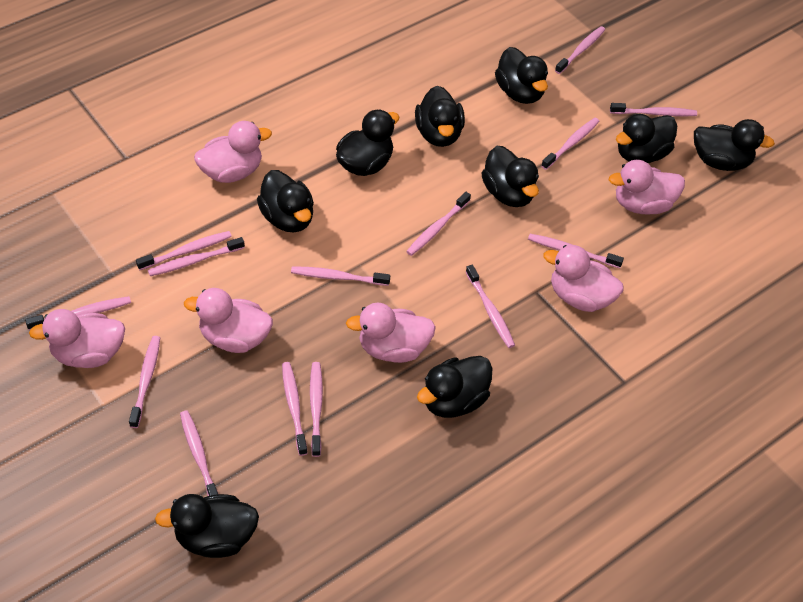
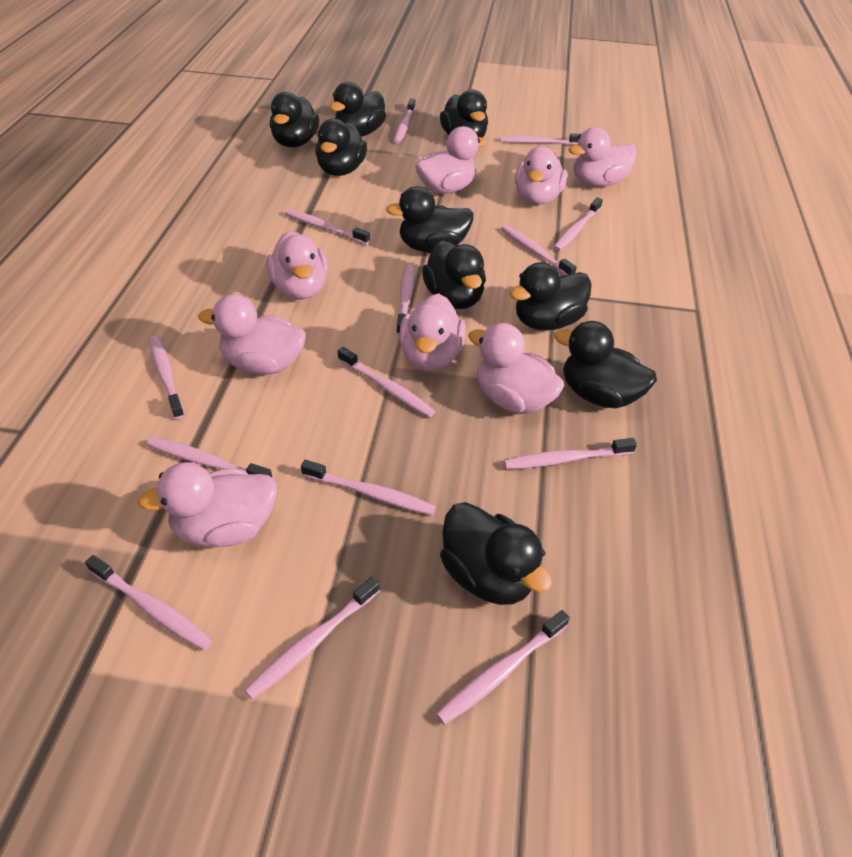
pink duck: [29,309,125,368] [184,288,273,353] [194,121,272,183] [346,303,436,363] [543,245,624,312] [609,160,685,214] = 6 -> [137,462,277,547] [198,294,306,375] [266,231,328,299] [399,293,466,371] [415,126,487,194] [468,323,564,414] [515,147,567,205] [568,127,637,187] = 8

